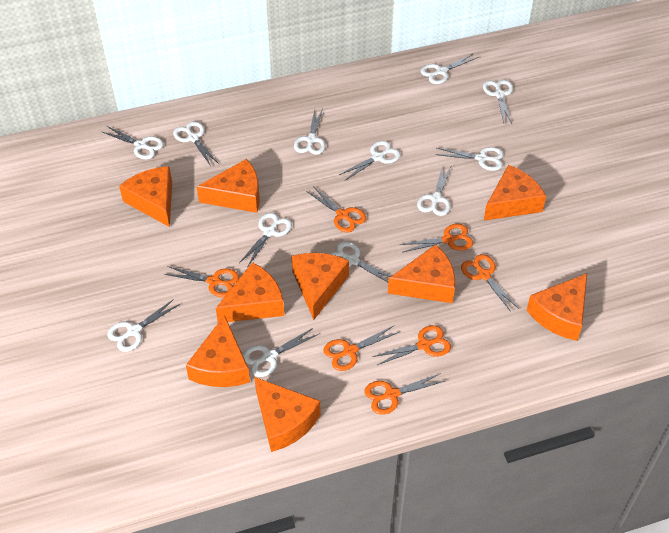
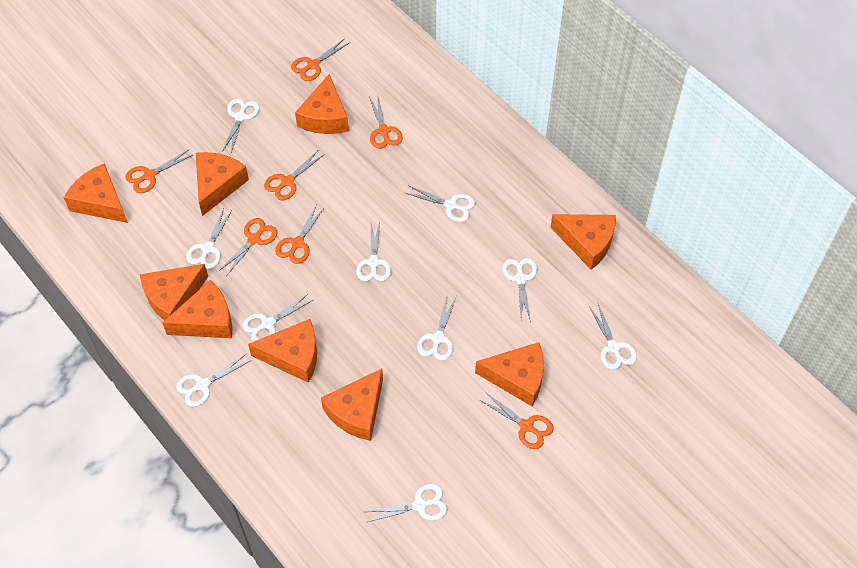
white scissors: [102,126,164,160] [107,299,180,352] [173,121,219,166] [239,213,292,266] [243,328,318,377] [294,109,326,155] [330,241,391,282] [339,141,401,180] [417,165,452,216] [421,54,478,84] [435,147,504,171] [483,80,513,123] = 12 -> [176,354,251,407] [186,209,232,269] [222,98,260,152] [242,293,313,342] [356,222,391,281] [366,484,447,522] [405,185,475,222] [417,297,456,361] [502,258,537,322] [589,304,637,370] = 10

